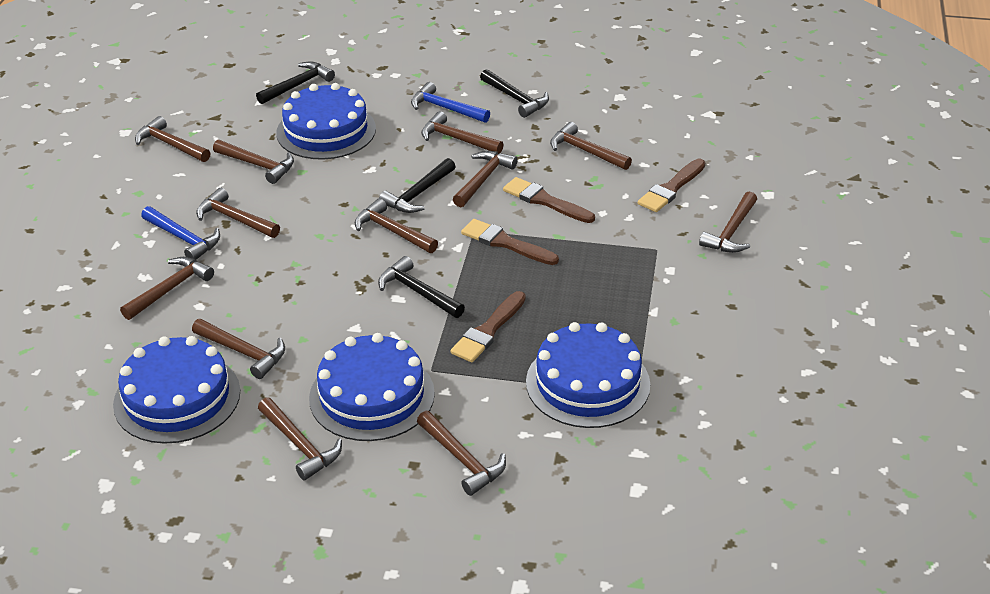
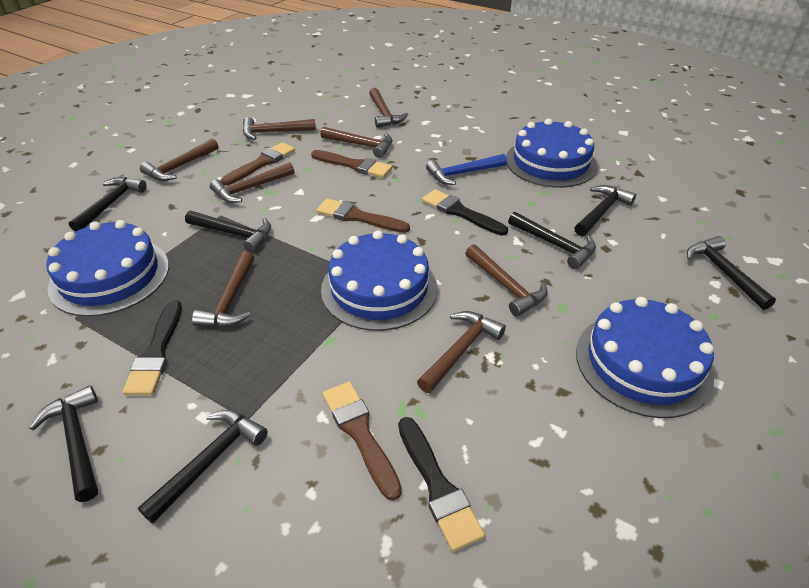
black brush: none = 0 -> [122,301,182,395] [398,417,485,552] [422,189,508,236] = 3
black hammer: [256,61,335,104] [378,256,465,318] [379,158,456,213] [480,69,549,118] = 4 -> [29,385,98,502] [69,177,147,232] [138,410,268,523] [185,211,271,252] [508,212,596,269] [574,185,636,236] [687,236,776,310] = 7
blue hammer: [141,206,220,260] [411,82,490,123] = 2 -> [426,154,507,185] = 1
brown hammer: [120,257,214,320] [135,116,210,162] [192,319,285,379] [196,188,280,238] [213,140,294,184] [258,397,342,480] [355,198,438,253] [417,411,506,496] [421,111,504,154] [453,151,518,207] [550,122,632,170] [699,191,757,253] = 12 -> [140,138,219,181] [192,251,254,327] [210,162,294,203] [243,117,316,140] [320,127,392,158] [369,88,408,128] [417,311,506,393] [465,244,548,317] = 8

